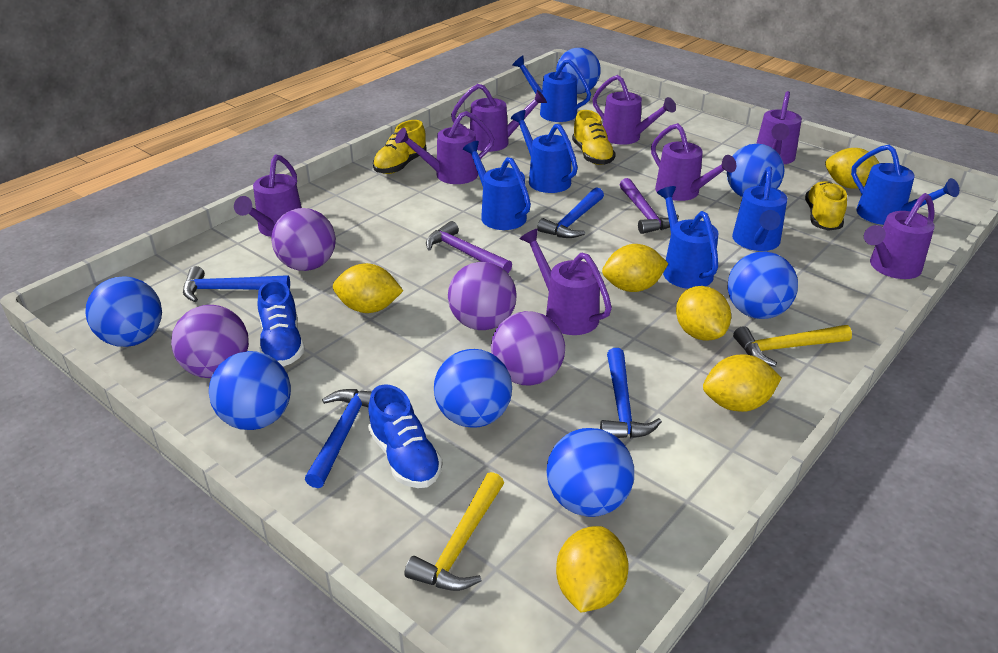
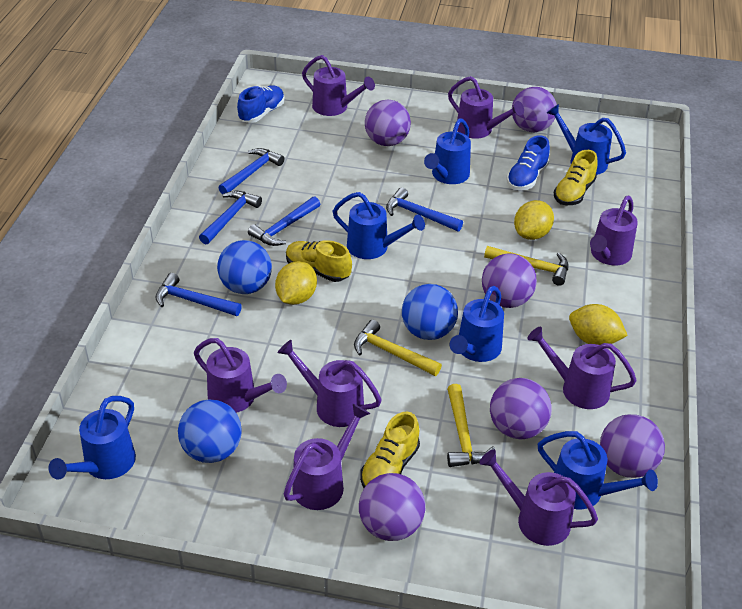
blue ball: [85,276,162,347] [209,351,291,430] [434,349,512,428] [546,428,634,517] [556,48,601,94] [727,144,784,197] [728,251,798,319] = 7 -> [178,399,242,463] [217,240,272,294] [402,284,458,340] = 3
blue hammer: [183,266,290,302] [305,389,372,488] [537,187,604,238] [600,348,662,439] = 4 -> [155,273,242,316] [199,191,262,244] [219,148,284,194] [248,196,320,246] [386,187,463,232] = 5
purple ball: [171,305,249,378] [271,208,336,271] [448,262,517,330] [491,311,565,385] = 4 -> [359,473,425,541] [365,100,411,146] [482,253,537,308] [490,378,552,439] [512,87,557,132] [600,414,665,478] = 6
purple hammer: [426,221,512,273] [620,178,679,234] = 2 -> none = 0
yellow hammer: [404,472,504,591] [733,325,852,367] = 2 -> [354,320,442,376] [447,384,495,467] [484,246,568,286] = 3
yellow lemon: [333,263,403,313] [556,526,629,613] [602,244,669,292] [676,286,731,341] [703,354,781,412] [825,148,879,189] = 6 -> [275,261,317,305] [514,200,554,240] [569,304,628,345] = 3

